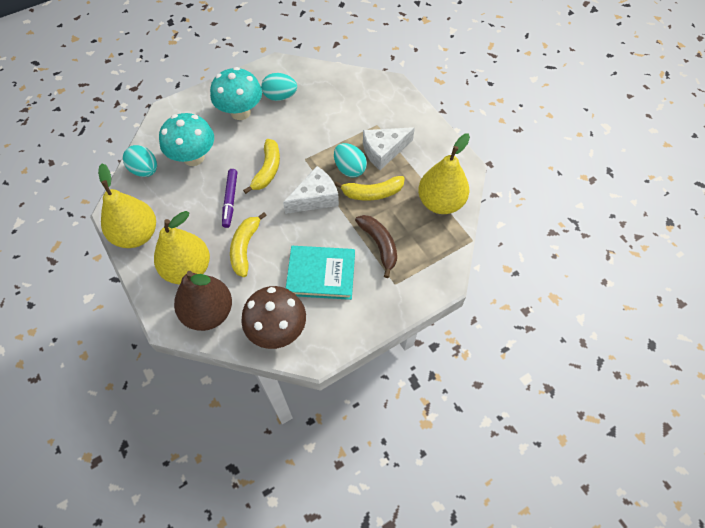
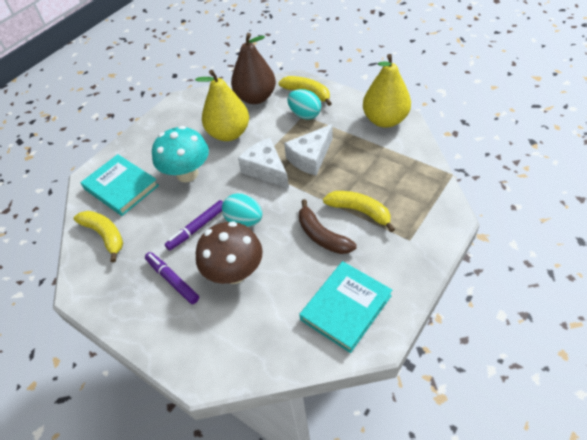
purple marker: [222,169,237,228] = 1 -> [145,252,199,304] [165,200,223,251] = 2
turquoise book: [286,246,355,300] = 1 -> [80,154,159,216] [299,261,392,353] = 2
turquoise egg: [123,145,157,177] [261,73,297,101] [334,143,367,178] = 3 -> [222,193,262,227] [287,89,321,119] = 2
turquoise mushroom: [159,113,214,166] [210,67,262,120] = 2 -> [152,126,209,182] = 1
yellow pear: [98,164,156,248] [154,211,210,284] [418,133,470,214] = 3 -> [195,70,249,141] [363,54,411,128] = 2

